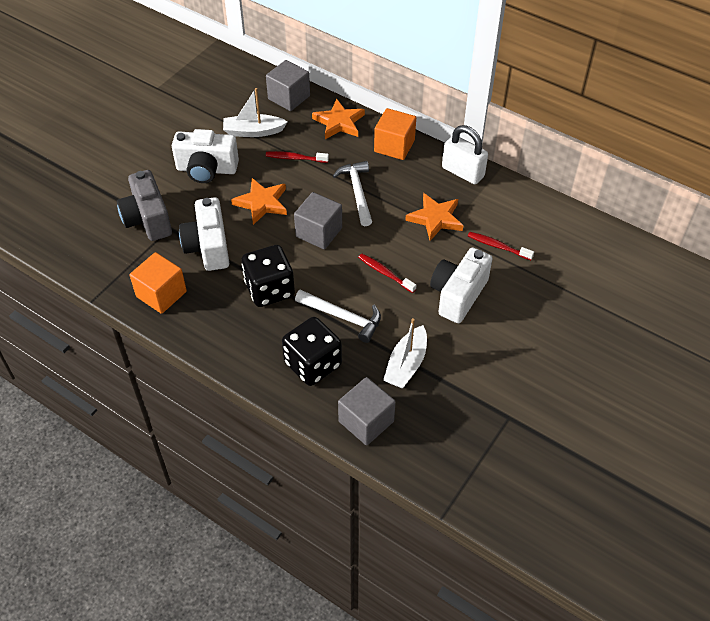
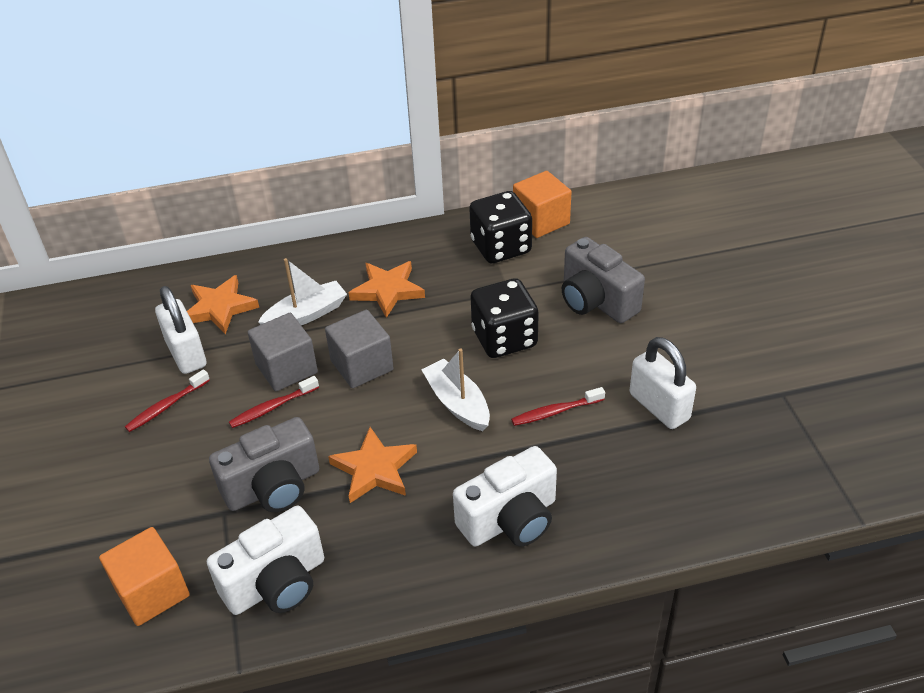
grey camera: [117,170,172,241] = 1 -> [209,417,319,512] [562,237,645,323] = 2
grey cube: [266,60,310,111] [294,192,342,249] [338,377,396,445] = 3 -> [248,313,318,391] [325,310,394,388] = 2
white camera: [172,129,239,183] [179,197,229,271] [430,247,493,323] = 3 -> [207,506,324,615] [453,446,557,547] = 2
white hammer: [295,290,381,343] [333,161,372,226] = 2 -> none = 0
white padlock: [442,125,488,184] = 1 -> [155,286,206,374] [630,337,696,429] = 2

